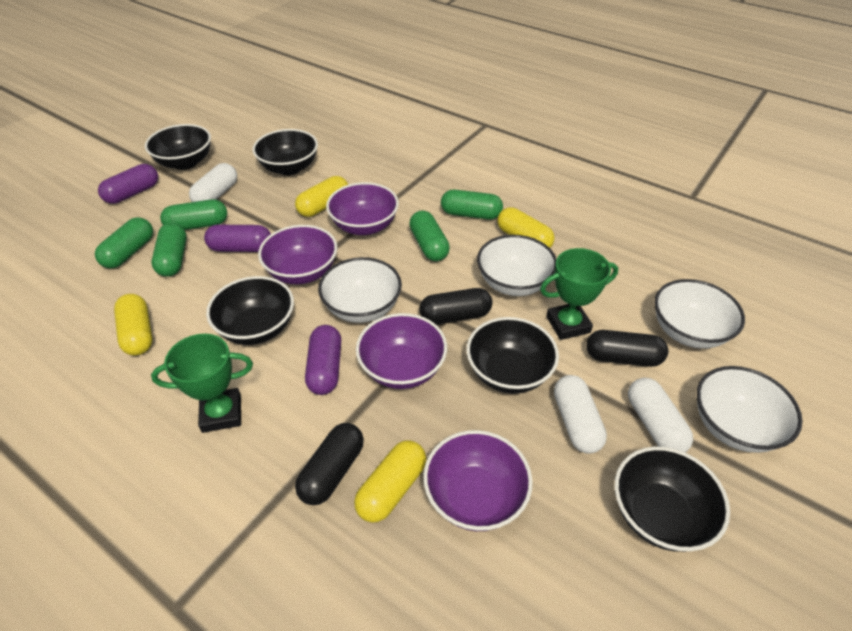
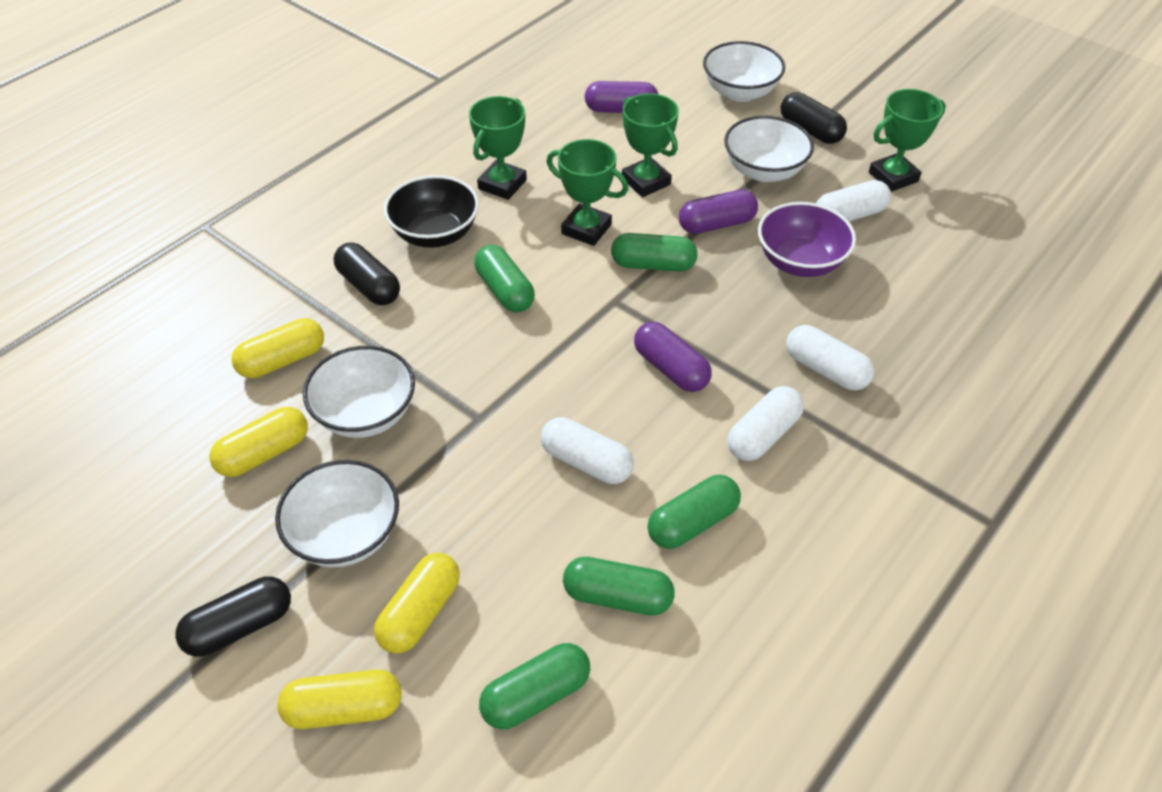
black bowl: [145,124,211,170] [206,276,294,345] [252,129,318,175] [467,317,559,394] [615,446,730,552] = 5 -> [384,175,479,248] = 1
green trophy: [151,334,253,433] [540,248,618,340] = 2 -> [469,96,527,200] [547,139,628,246] [622,93,679,197] [869,89,946,192] = 4
purple bowl: [258,225,337,284] [326,182,399,235] [356,313,447,389] [423,430,533,531] = 4 -> [758,202,856,277] = 1
white capsule: [189,163,237,202] [554,375,607,454] [628,378,693,453] = 3 -> [541,417,634,484] [728,386,804,461] [786,325,874,390] [816,180,891,222] = 4

